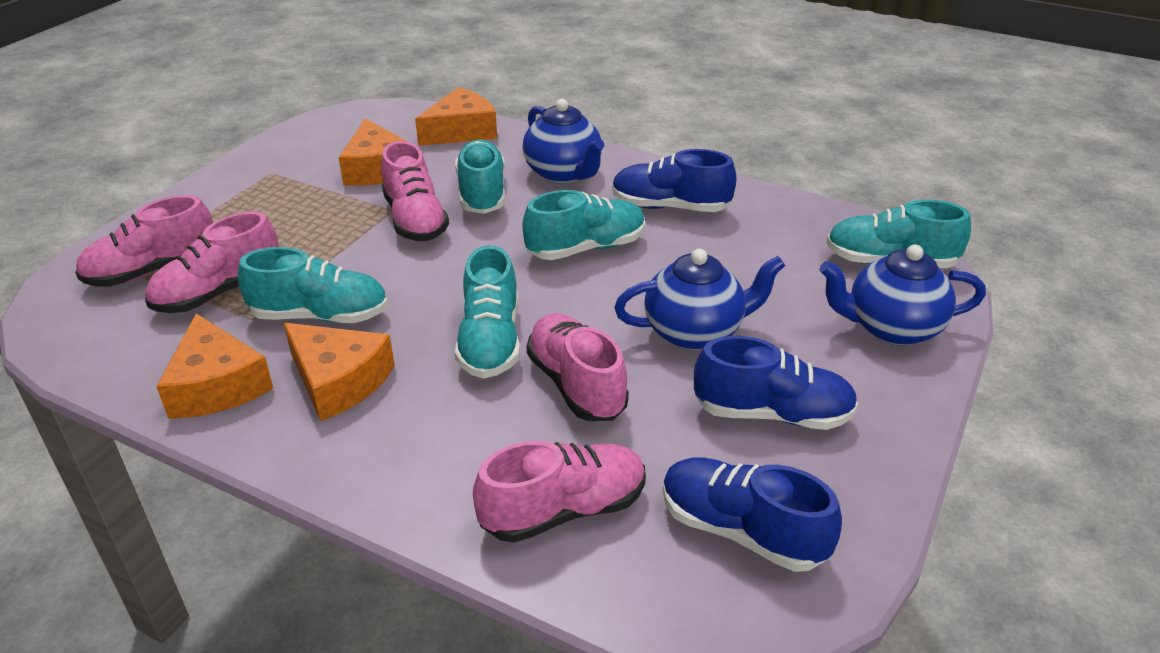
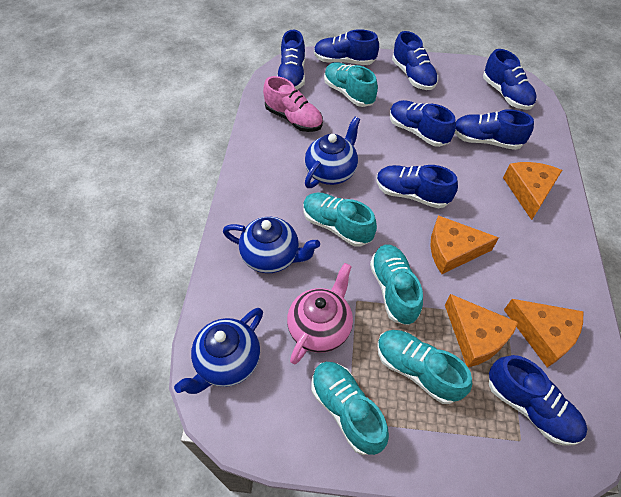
blue shoe: [612,149,737,212] [663,457,842,572] [694,336,858,430] = 3 -> [277,29,305,89] [314,29,379,65] [377,165,458,208] [390,100,456,147] [392,31,438,90] [455,109,534,150] [483,49,537,110] [489,355,587,446] = 8
pink shoe: [75,195,213,287] [145,211,279,313] [381,141,449,241] [473,441,646,543] [527,313,629,421] = 5 -> [263,76,323,132] = 1
pink teapot: none = 0 -> [287,263,353,364] = 1

